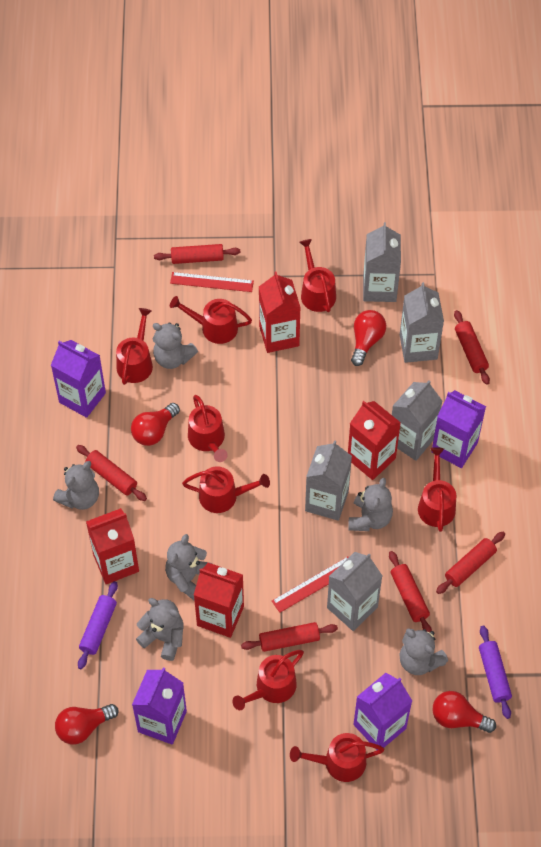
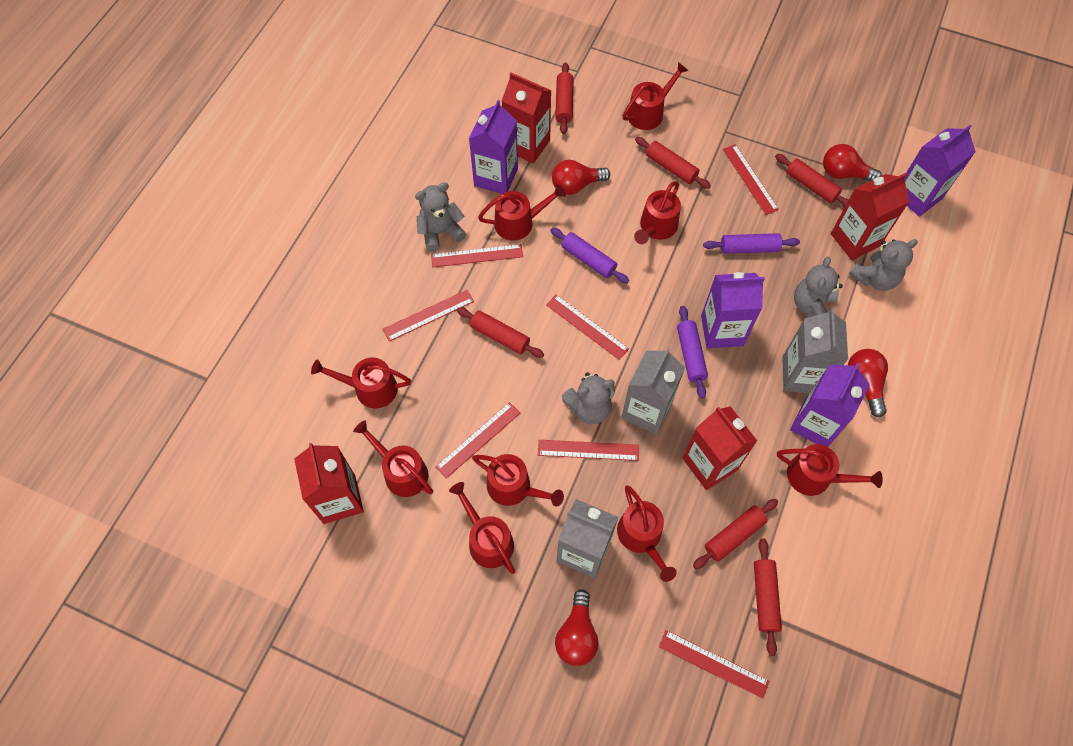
grey carton: [305,440,352,521] [327,552,382,631] [363,222,401,302] [392,380,442,461] [400,282,444,363] = 5 -> [557,499,618,578] [621,348,685,434] [782,308,848,393] = 3
grey teddy bear: [53,461,99,510] [136,598,184,661] [153,323,198,369] [165,534,212,600] [348,478,393,531] [399,629,448,675] = 6 -> [415,182,466,252] [562,373,615,424] [794,256,843,318] [849,239,918,291] = 4
purple rolling pin: [78,581,118,669] [479,625,512,719] = 2 -> [550,228,629,283] [677,306,708,399] [703,233,800,254] = 3
red ruler: [170,272,254,292] [272,557,349,613] = 2 -> [383,290,474,341] [431,244,523,267] [435,402,520,478] [538,440,639,461] [546,295,629,360] [659,630,769,699] [723,145,779,215] = 7
red watering can: [116,308,153,385] [170,296,252,344] [182,466,270,513] [188,395,228,462] [233,650,304,710] [290,733,385,782] [300,239,336,312] [418,447,456,532] = 8 -> [311,358,411,408] [353,420,433,497] [449,482,515,574] [472,454,564,507] [478,184,566,241] [617,485,677,582] [622,62,689,130] [634,181,681,244] [777,444,883,496] = 9

